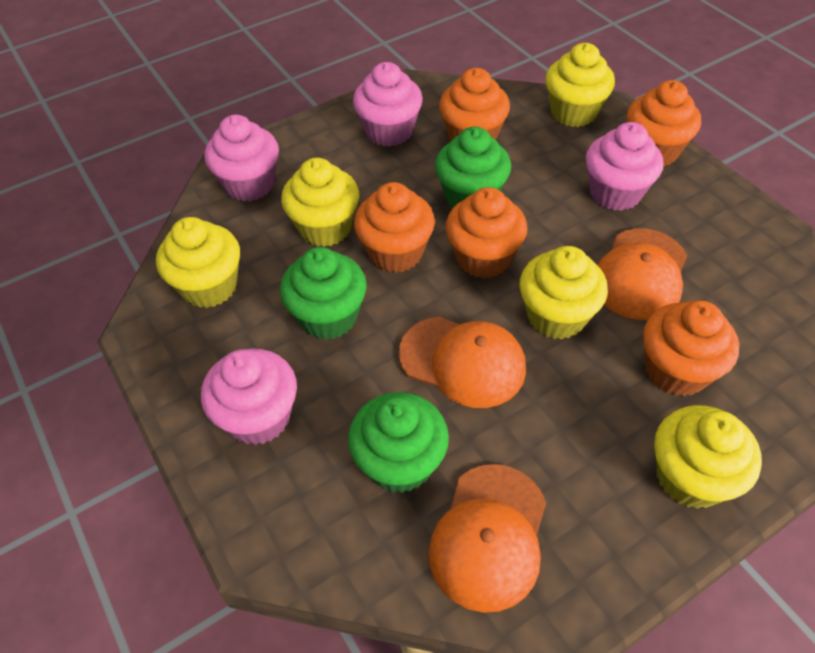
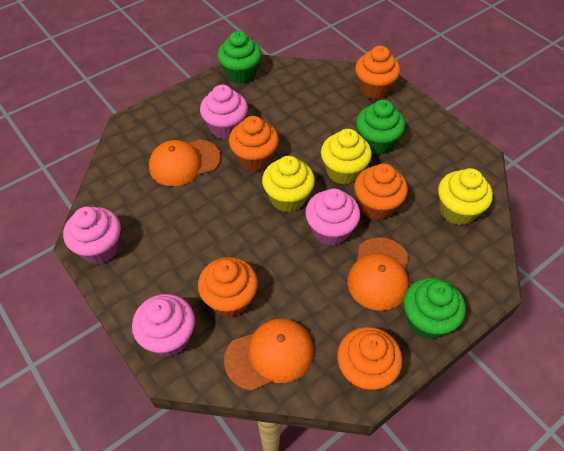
yellow cupcake: [156,217,240,308] [281,158,359,247] [519,246,608,339] [545,43,615,127] [654,405,762,509] = 5 -> [262,156,315,212] [321,129,372,185] [438,168,493,225] = 3

